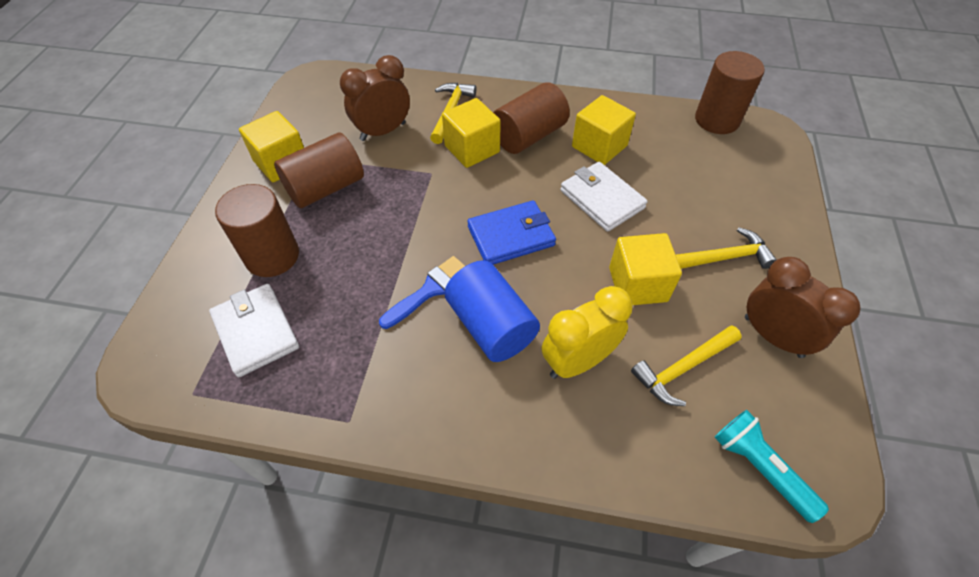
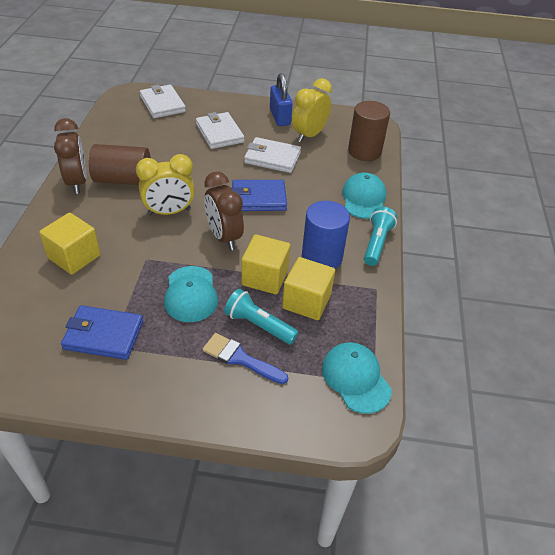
blue padlock: none = 0 -> [270,73,292,126] = 1
blue wallet: [467,200,556,265] = 1 -> [61,305,143,360] [231,180,287,211] = 2
brown cylinder: [215,184,299,277] [274,132,364,208] [493,82,570,154] [695,51,765,134] = 4 -> [89,144,151,185] [348,101,390,161] = 2
turquoise cap: none = 0 -> [164,266,218,322] [322,342,392,414] [342,173,386,219] = 3
turquoise flashlight: [714,410,829,523] = 1 -> [224,289,299,345] [364,207,397,266] = 2
white wallet: [209,284,299,377] [560,162,648,232] = 2 -> [140,85,186,118] [196,112,244,149] [244,137,301,173] = 3
yellow clock: [542,286,633,379] = 1 -> [136,154,195,216] [292,78,332,142] = 2
yellow cube: [239,111,304,182] [442,98,501,168] [572,95,636,165] [609,233,682,305] = 4 -> [39,212,100,275] [241,234,291,294] [282,257,335,320] = 3
yellow hammer: [430,83,477,144] [631,325,742,406] [676,227,777,269] = 3 -> none = 0

